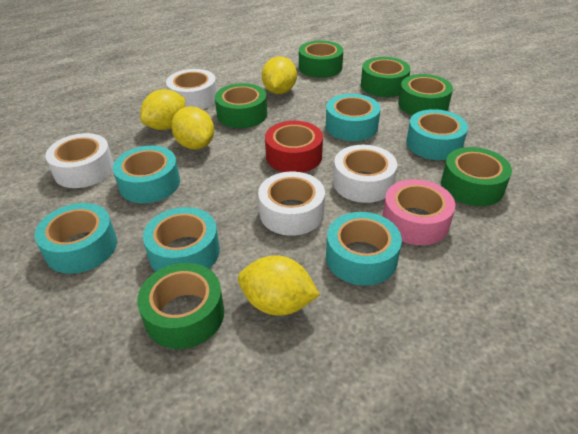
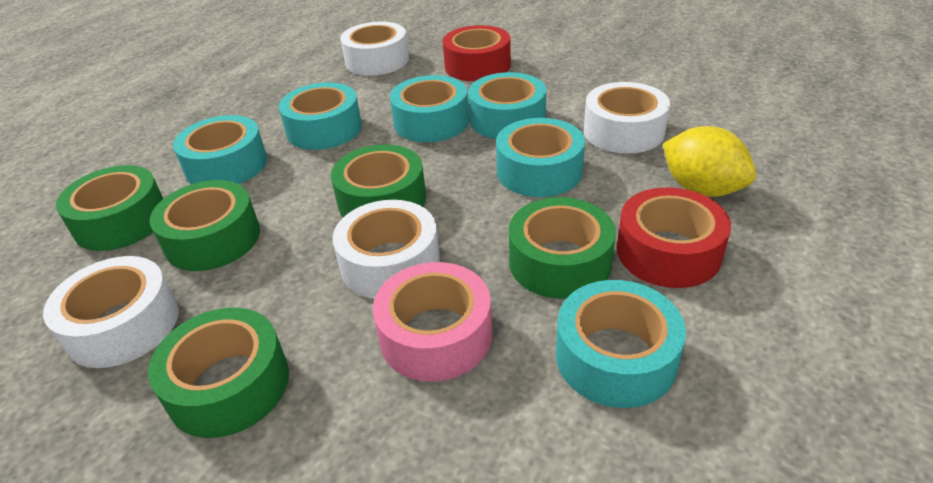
green tape: [137,263,224,349] [215,83,267,128] [299,40,343,78] [361,57,411,97] [398,74,453,115] [441,147,512,206] = 6 -> [56,165,163,251] [148,308,289,438] [149,180,260,271] [331,144,426,217] [509,197,616,299] = 5
red tape: [265,121,323,173] = 1 -> [443,25,511,81] [617,187,731,288] = 2
yellow lemon: [140,89,185,130] [171,106,214,150] [238,255,320,316] [262,56,297,94] = 4 -> [663,126,756,197] = 1

